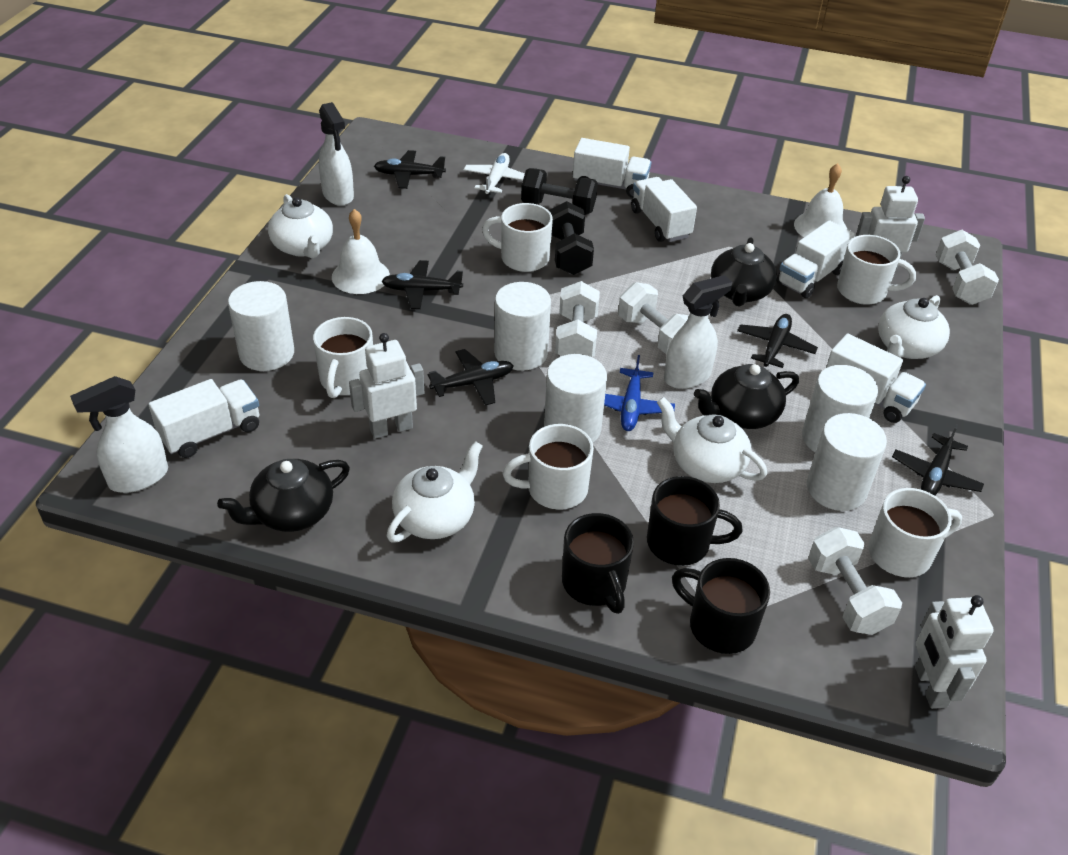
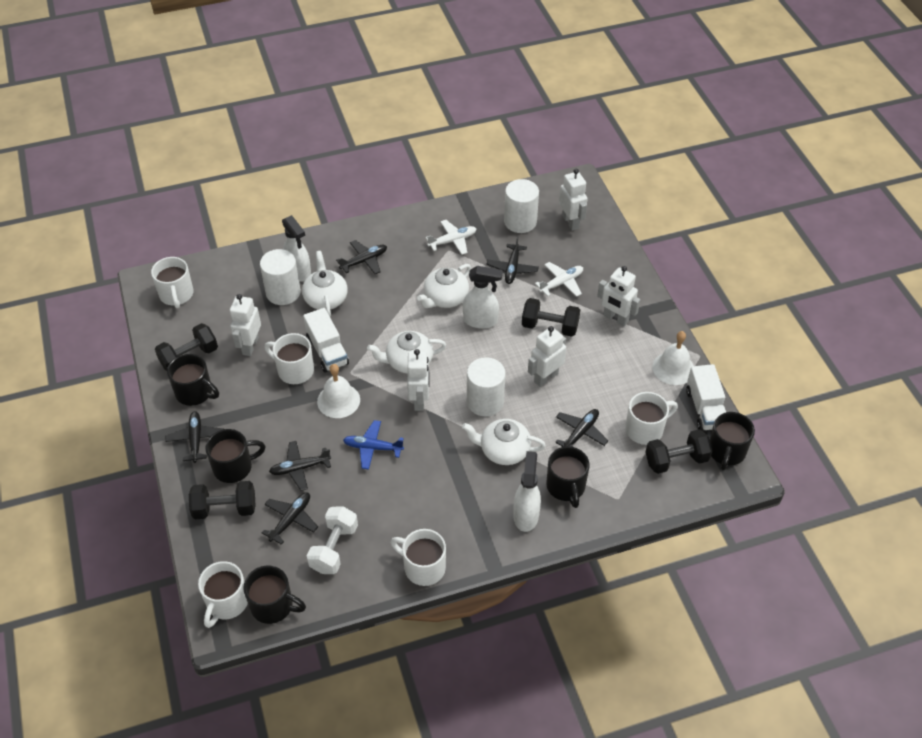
black dumbbell: [521,168,598,215] [549,201,594,275] = 2 -> [155,323,218,371] [189,481,255,519] [522,298,580,337] [646,429,713,474] = 4
black mug: [562,513,634,614] [647,476,743,566] [672,558,770,654] = 3 -> [167,354,219,406] [205,429,266,483] [243,566,306,624] [546,446,590,508] [710,412,755,471] = 5
black plane: [374,150,446,189] [382,260,463,309] [428,349,514,406] [737,314,818,368] [892,424,984,496] = 5 -> [165,411,224,463] [262,492,318,545] [269,441,331,491] [336,240,387,274] [487,236,539,284] [555,409,608,447] = 6
black teapot: [217,459,350,532] [694,364,799,429] [711,237,777,307] = 3 -> none = 0
white cylinder: [228,281,294,371] [494,282,551,371] [544,354,607,443] [802,365,878,452] [807,413,887,511] = 5 -> [260,249,301,305] [467,357,506,416] [504,179,539,233] = 3
white dumbbell: [555,281,600,357] [618,282,689,354] [808,527,902,635] [936,230,999,305] = 4 -> [307,506,358,574] = 1
white plane: [463,153,525,195] = 1 -> [425,220,476,255] [535,262,583,297] = 2
white robot: [349,333,424,439] [856,176,925,269] [915,595,994,709] = 3 -> [230,294,261,356] [407,349,430,411] [528,326,566,387] [559,169,588,231] [597,266,640,326] = 5
white truck: [148,379,259,458] [573,138,651,198] [631,177,697,242] [777,220,855,298] [826,334,926,423] = 5 -> [303,308,349,373] [686,364,726,431] = 2

